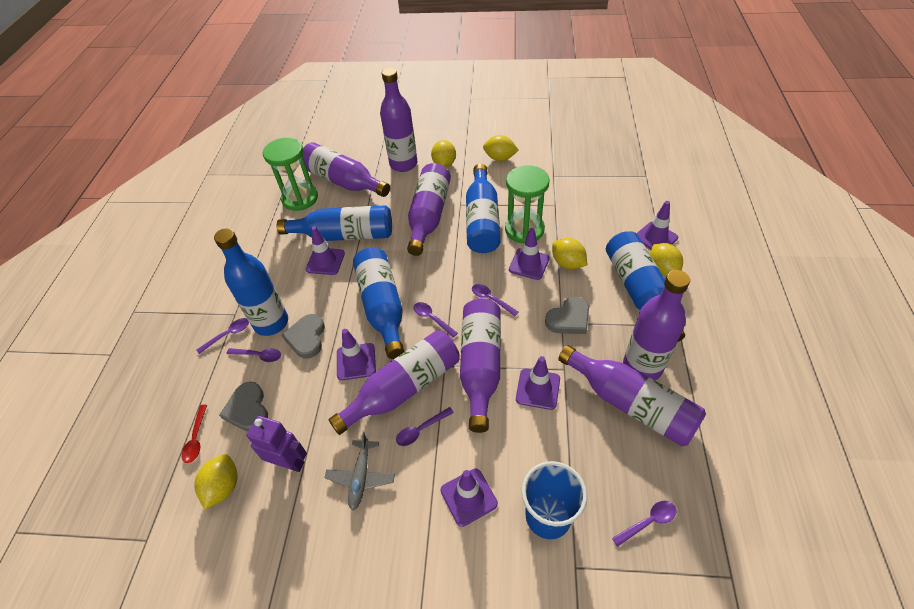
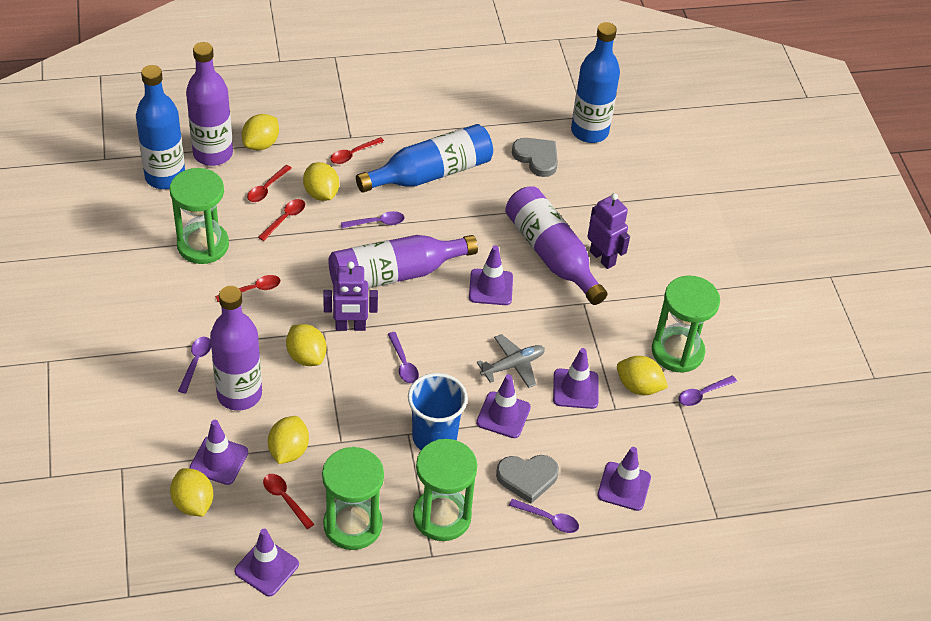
blue bottle: [214,228,288,336] [277,205,392,241] [353,247,404,359] [466,164,501,253] [606,231,685,342] = 5 -> [136,65,185,189] [356,124,493,193] [571,22,620,143] = 3
green hourglass: [263,138,318,211] [505,165,550,243] = 2 -> [170,168,229,264] [322,447,384,550] [413,439,477,541] [652,275,720,373] = 4
grey heart: [219,382,268,431] [282,314,325,359] [545,296,589,334] = 3 -> [496,455,559,504] [512,138,558,177] = 2
purple bottle: [302,142,390,197] [328,330,460,435] [380,68,417,172] [407,163,451,256] [460,298,501,433] [558,345,706,446] [623,270,690,380] = 7 -> [186,42,233,166] [210,286,262,411] [328,235,478,288] [505,186,607,305] = 4
purple robot: [246,416,307,472] = 1 -> [323,262,378,331] [587,193,630,269] = 2
purple spoon: [197,318,249,354] [227,348,281,362] [396,407,454,446] [413,302,458,338] [472,284,518,316] [612,501,677,547] = 6 -> [178,337,211,393] [341,211,405,228] [388,332,419,383] [509,499,579,533] [679,376,737,406] = 5
red spoon: [181,405,207,463] = 1 -> [215,275,281,302] [247,165,292,202] [258,199,305,241] [263,474,314,529] [330,137,384,164] = 5
yellow lemon: [194,454,237,510] [431,140,456,167] [483,135,519,161] [552,238,587,269] [650,243,683,276] = 5 -> [170,468,213,517] [242,114,279,150] [268,416,309,464] [286,324,327,366] [303,162,339,201] [617,356,668,395] = 6

